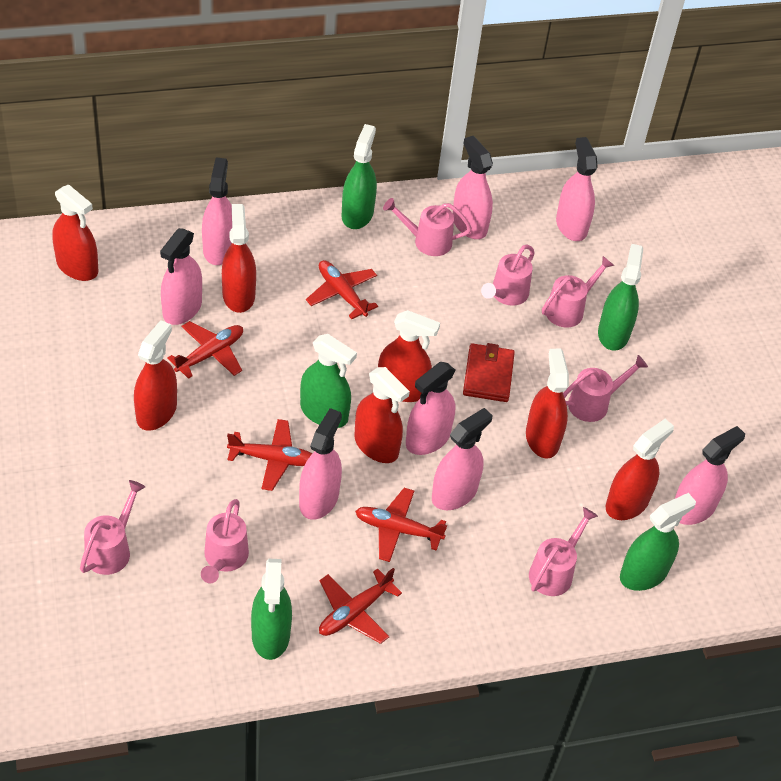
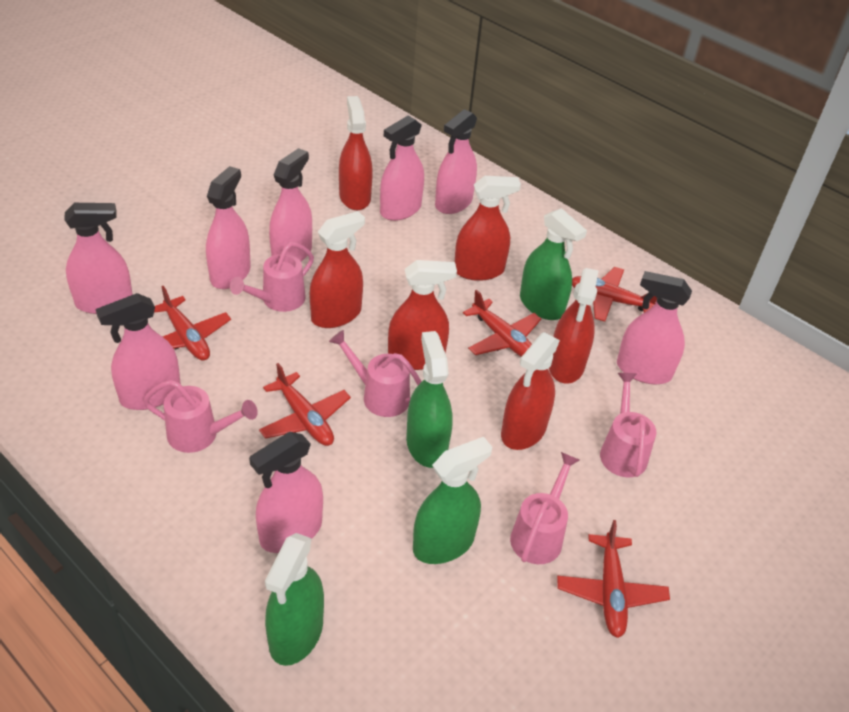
green spray bottle: [251,559,292,660] [300,334,357,428] [342,124,377,229] [598,244,643,351] [620,493,696,591] = 5 -> [265,533,324,666] [406,331,453,468] [413,437,492,564] [520,208,587,320] = 4
pink watering can: [80,480,145,575] [201,499,249,583] [383,198,472,256] [481,245,535,306] [529,507,598,596] [542,256,614,328] [563,355,648,422] = 7 -> [143,380,258,453] [230,242,314,312] [329,330,422,417] [510,452,580,564] [600,373,656,478] = 5
red spray bottle: [52,185,98,281] [134,320,177,431] [222,204,256,313] [354,367,410,463] [378,310,440,402] [526,349,569,458] [606,419,674,520] = 7 -> [309,211,365,328] [339,96,373,210] [388,260,457,370] [455,176,521,281] [501,332,560,450] [549,268,598,384] = 6
red wallet: [463,343,515,402] = 1 -> none = 0

